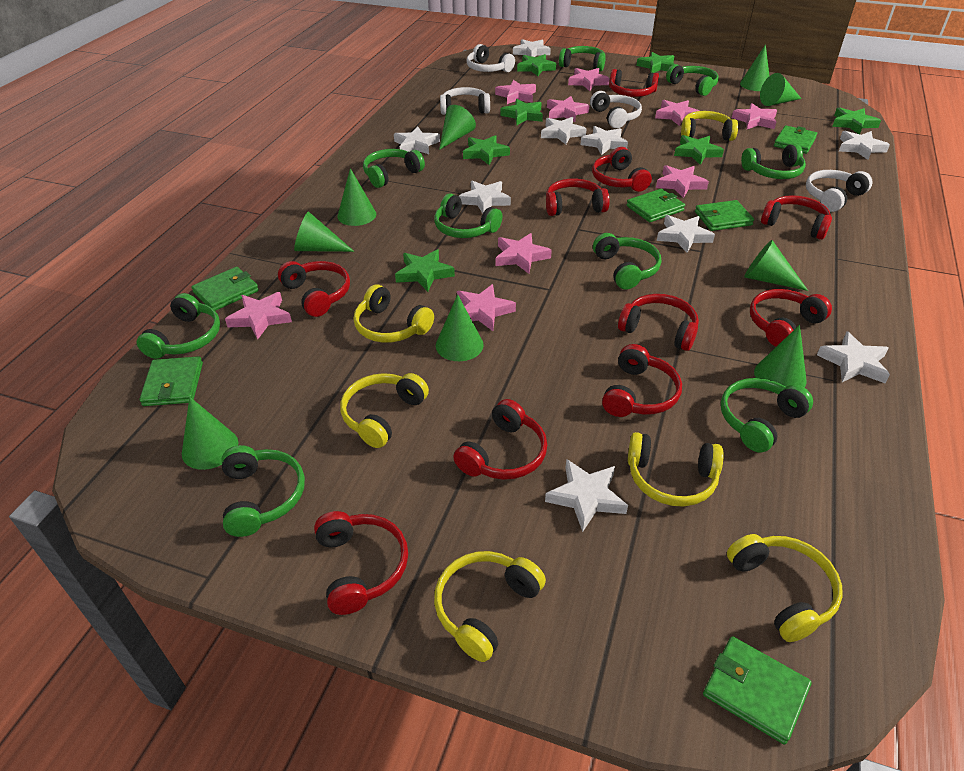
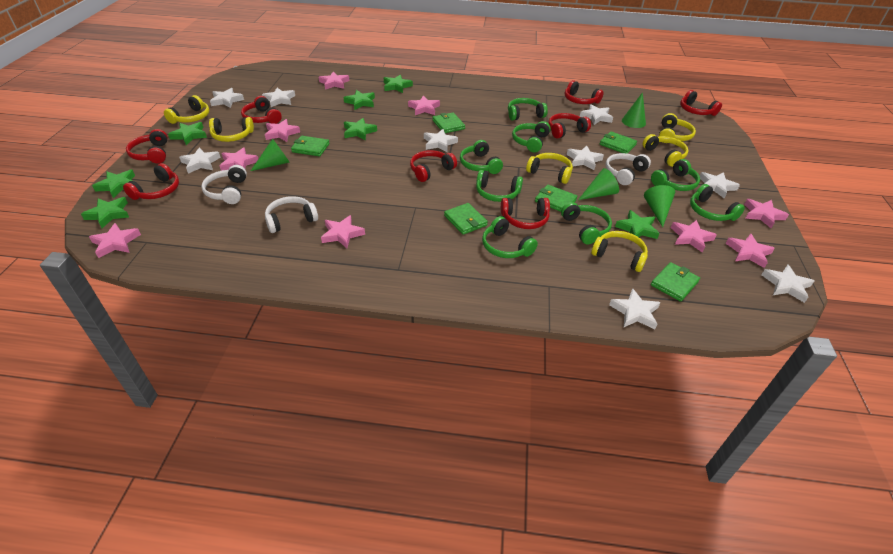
green cone: [182,397,238,470] [294,211,354,252] [338,168,376,226] [436,294,484,361] [439,105,476,150] [740,44,769,91] [744,240,808,291] [754,325,807,388] [760,73,802,106] = 9 -> [251,139,290,171] [578,168,619,200] [622,92,646,128] [644,185,675,227] = 4
green headphones: [137,293,220,359] [221,445,305,537] [363,149,425,188] [434,193,502,238] [559,46,606,71] [593,233,661,290] [666,64,719,96] [721,378,813,453] [741,144,806,179] = 9 -> [460,140,503,174] [476,170,523,202] [482,216,538,258] [508,98,548,121] [512,121,551,152] [561,202,612,244] [651,159,700,191] [690,184,745,221] = 8
red headphones: [278,261,350,317] [314,511,408,615] [453,399,547,480] [546,179,610,216] [592,147,652,192] [602,344,682,417] [609,69,659,97] [618,294,699,351] [750,289,832,347] [761,195,832,240] = 10 -> [123,163,179,200] [126,129,168,164] [241,96,282,124] [410,150,457,182] [501,198,550,229] [548,113,591,139] [564,80,604,104] [680,90,722,116] = 8
white headphones: [440,87,490,115] [466,44,515,72] [590,91,642,128] [806,170,872,212] = 4 -> [201,165,247,204] [265,196,318,233] [605,153,651,185] = 3

